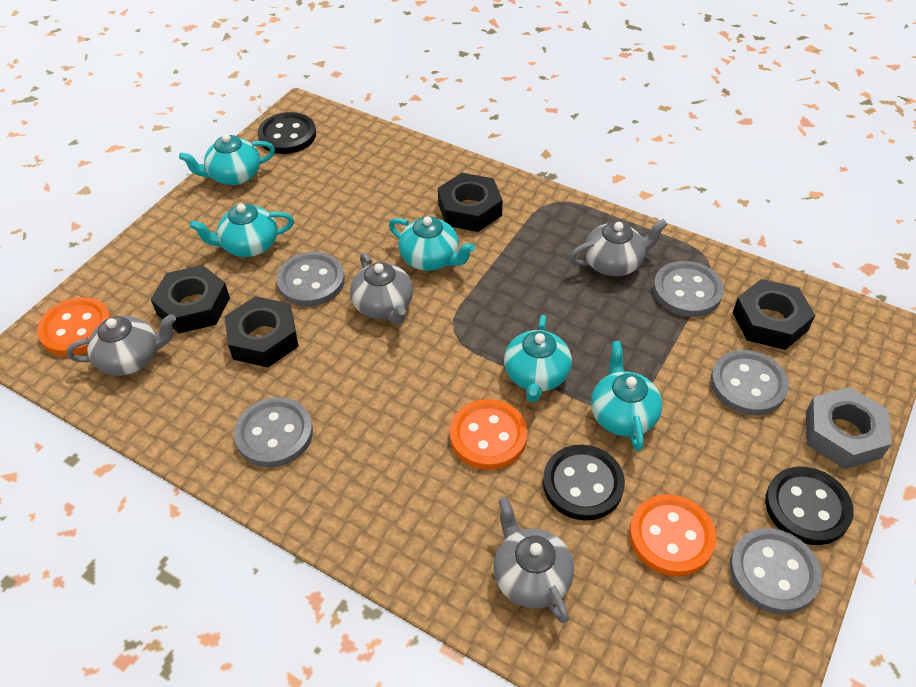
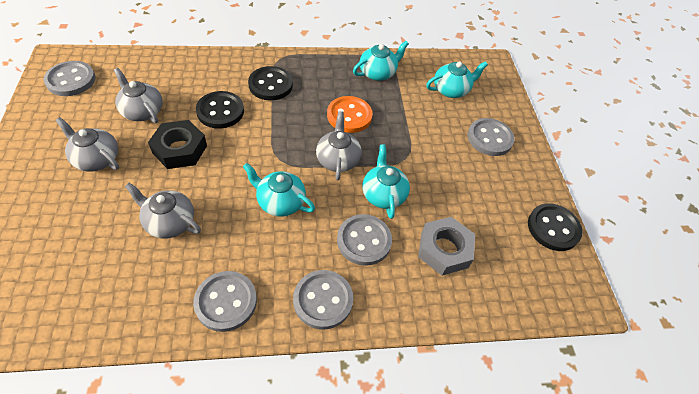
black nut: [151,265,230,334] [225,296,299,367] [438,173,503,232] [733,279,815,350] = 4 -> [148,120,207,169] = 1
orange button: [37,297,111,356] [450,399,528,470] [629,494,716,576] = 3 -> [327,96,373,133] = 1
turquoise teapot: [179,134,275,185] [190,204,294,257] [389,216,475,271] [504,315,572,402] [591,341,662,451] = 5 -> [243,163,315,216] [353,41,409,81] [363,144,410,219] [426,61,488,98] = 4

